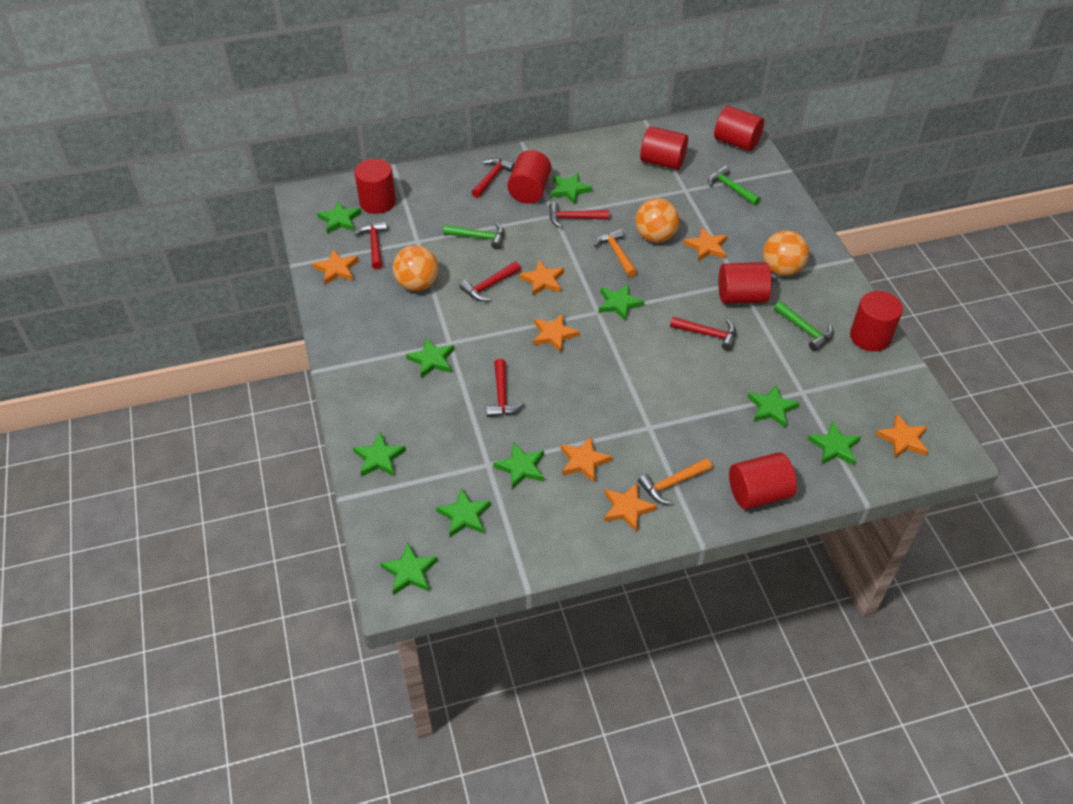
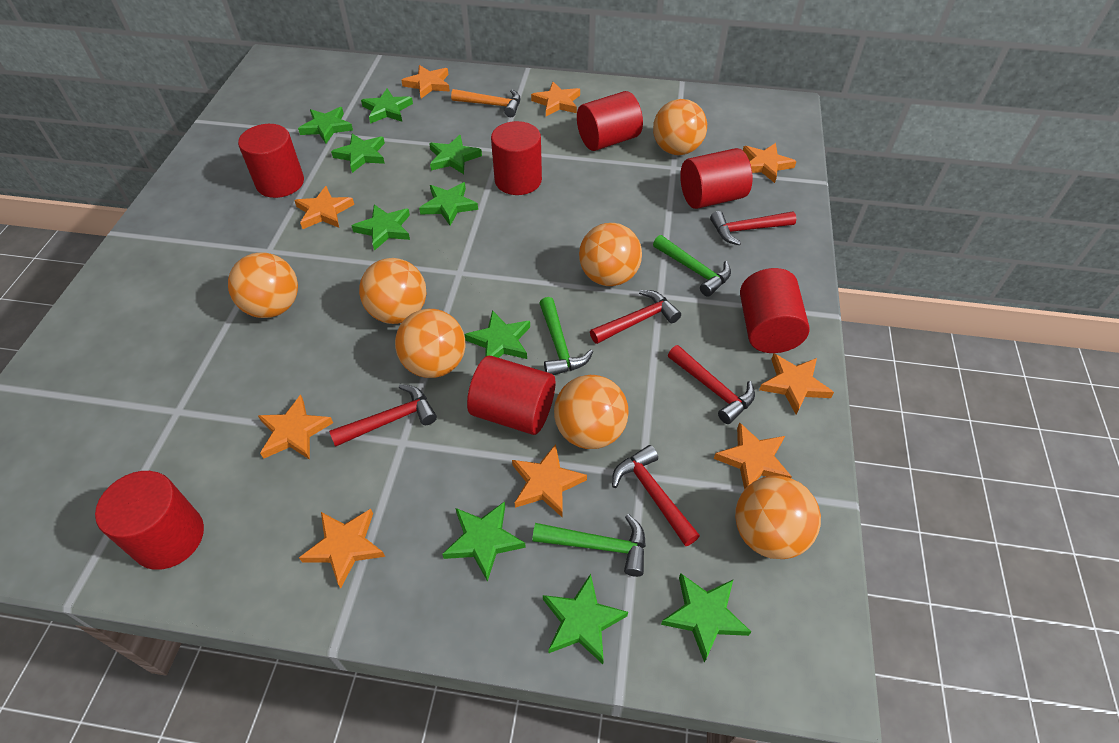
orange ball: [393,245,438,291] [635,198,679,243] [763,231,809,276] = 3 -> [228,253,298,318] [359,258,426,324] [395,309,465,378] [554,375,629,449] [579,223,642,286] [653,99,707,155] [735,476,821,559] = 7
orange hammer: [594,229,637,277] [638,458,712,504] = 2 -> [451,89,520,117] = 1
orange star: [312,249,358,285] [519,260,564,296] [533,313,580,353] [561,436,612,482] [604,483,657,532] [683,227,727,261] [876,414,928,459] = 7 -> [258,395,333,460] [294,186,354,229] [299,509,385,588] [401,65,450,99] [512,444,587,518] [531,82,580,116] [714,422,792,490] [743,143,797,183] [759,354,834,415] = 9
red hammer: [355,221,388,269] [459,262,521,301] [471,158,515,198] [486,359,524,417] [549,202,609,228] [670,317,736,351] = 6 -> [329,384,437,447] [590,290,681,344] [612,445,700,546] [668,345,755,424] [710,211,796,245] = 5

